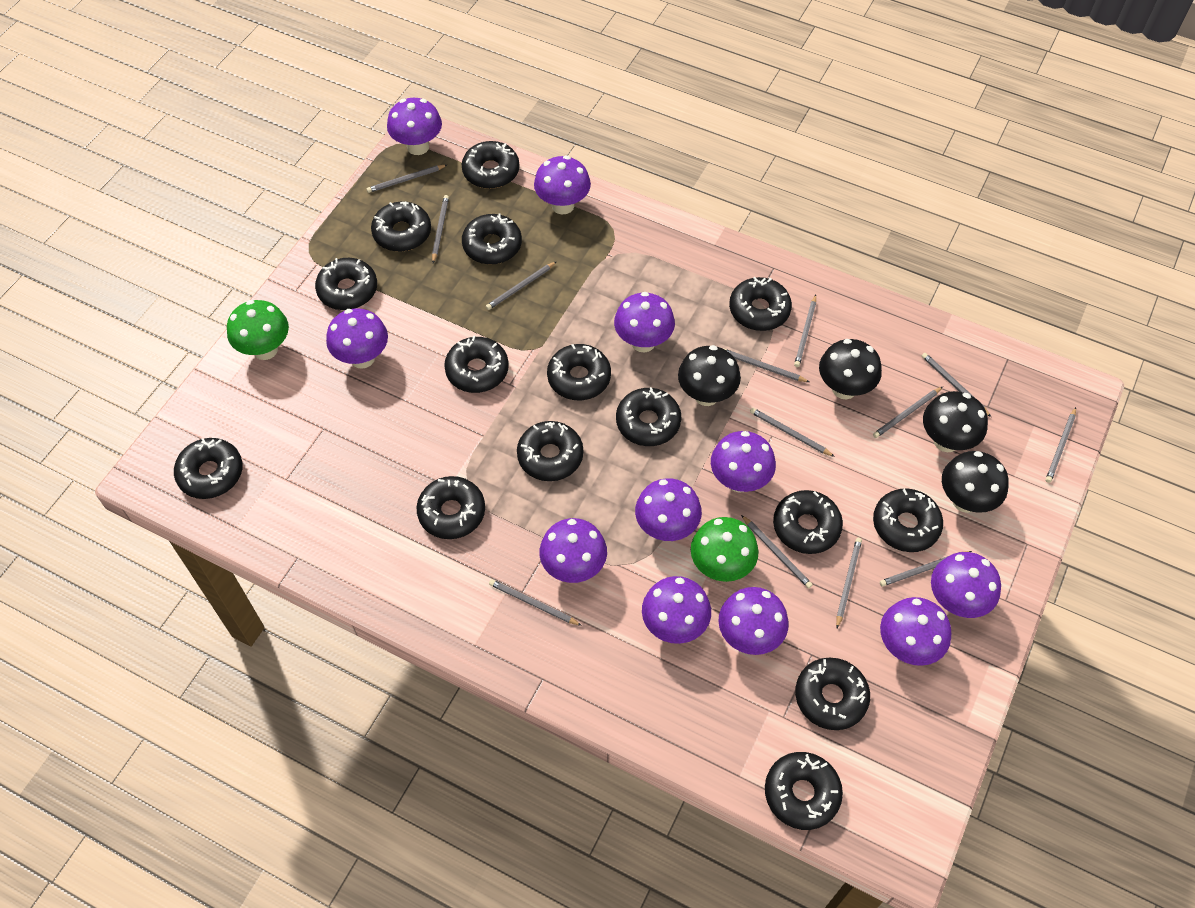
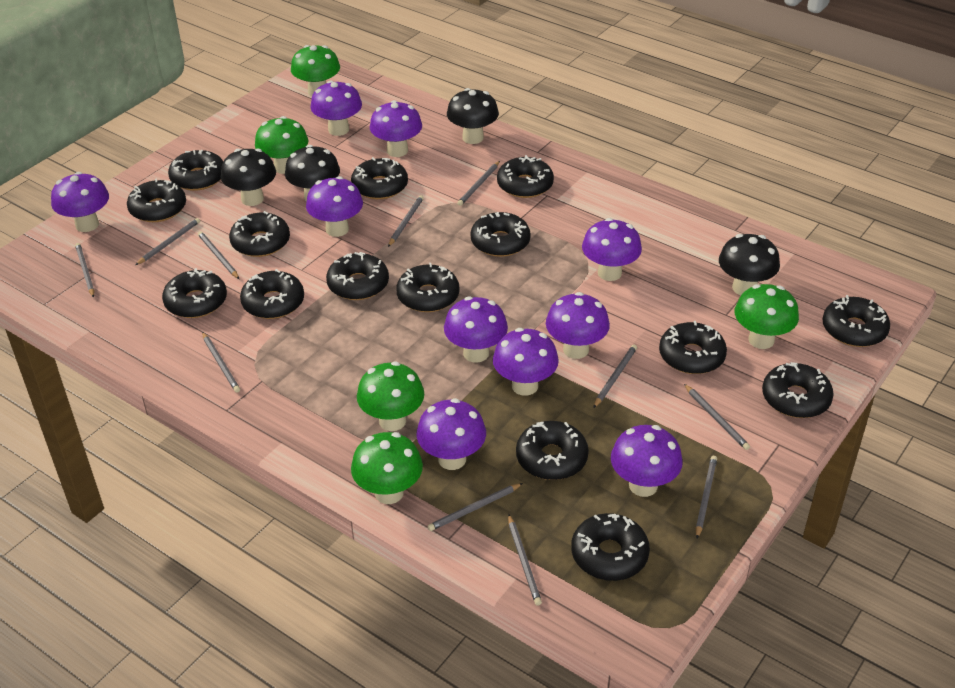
green mushroom: [227,300,289,360] [691,517,759,582] = 2 -> [255,116,308,174] [291,45,340,97] [351,432,423,504] [357,361,424,431] [735,284,799,349] = 5
grey pencil: [367,165,447,193] [432,195,449,263] [486,261,557,310] [489,579,582,626] [723,348,809,382] [741,515,812,589] [750,408,835,457] [794,295,816,367] [836,538,862,628] [873,387,943,438] [880,551,972,587] [922,353,991,417] [1046,407,1076,483] = 13 -> [75,243,94,298] [136,218,200,265] [198,231,239,279] [202,332,240,393] [388,195,424,247] [428,483,523,531] [457,161,500,206] [508,514,542,606] [593,345,637,408] [684,384,750,450] [696,456,717,538] = 11
purple mushroom: [326,308,388,369] [387,98,442,155] [534,155,591,214] [539,518,607,583] [614,292,675,353] [635,478,702,541] [642,576,711,644] [711,431,776,492] [718,587,789,655] [880,597,951,666] [931,552,1001,618] = 11 -> [51,172,109,232] [306,176,363,237] [311,81,362,136] [370,100,422,157] [416,398,486,470] [444,296,508,363] [493,328,559,396] [546,292,610,359] [582,218,642,281] [611,425,683,497] = 10

